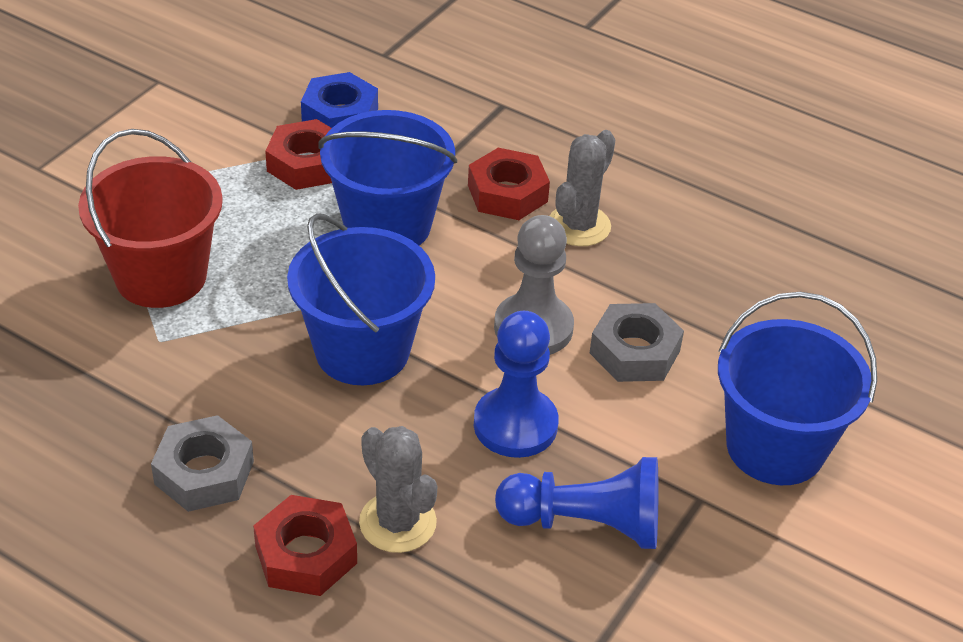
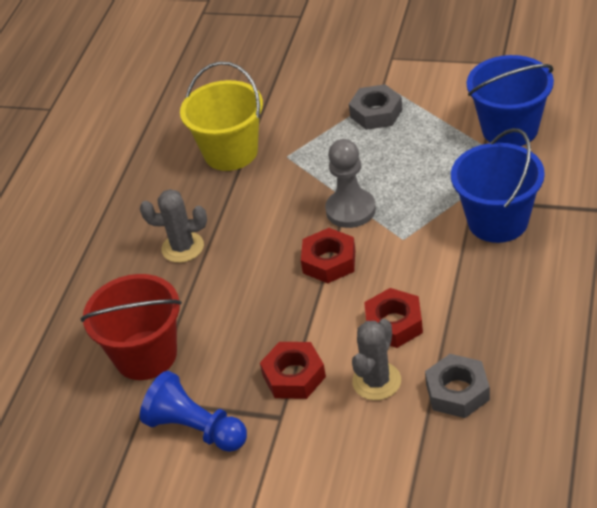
blue bucket: [287,213,435,385] [318,110,457,246] [718,292,877,485] = 3 -> [451,128,545,243] [467,55,554,146] = 2
blue nut: [301,72,378,128] = 1 -> none = 0
blue pawn: [474,311,559,458] [495,457,658,549] = 2 -> [140,371,247,452] = 1
yellow bucket: none = 0 -> [180,61,263,171] = 1

